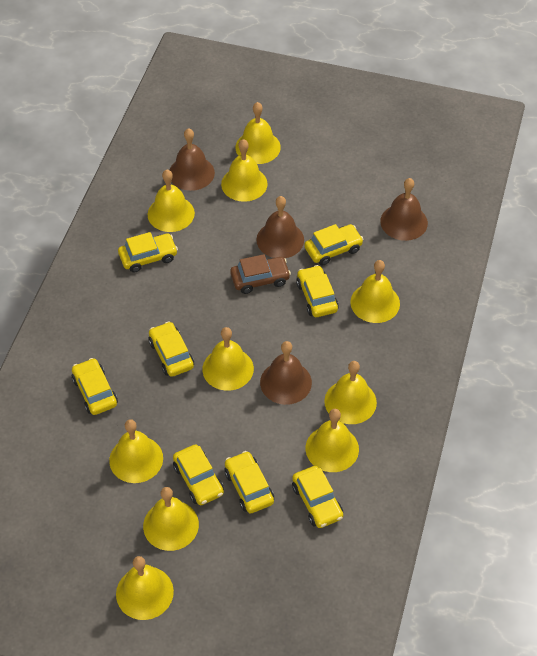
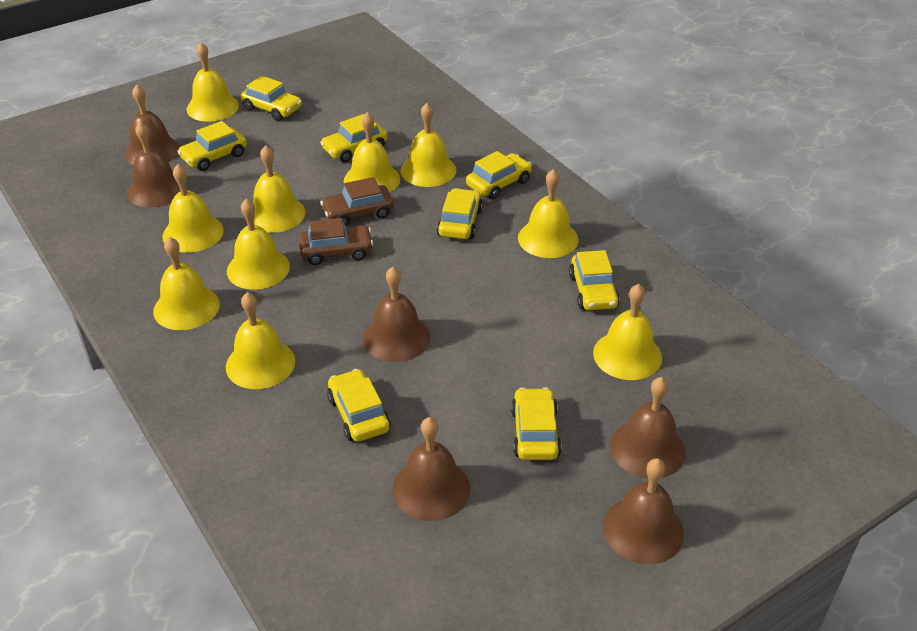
brown bell: [170,128,215,191] [256,196,304,258] [260,341,312,405] [380,178,428,241] = 4 -> [124,84,180,165] [127,122,180,207] [363,267,431,362] [393,417,470,521] [603,458,684,564] [610,377,686,478] = 6
brown car: [230,254,291,294] = 1 -> [299,218,373,265] [320,177,394,226] = 2

